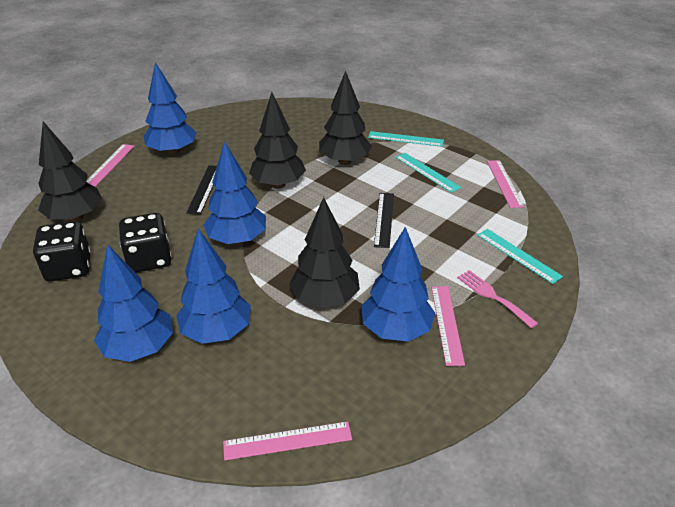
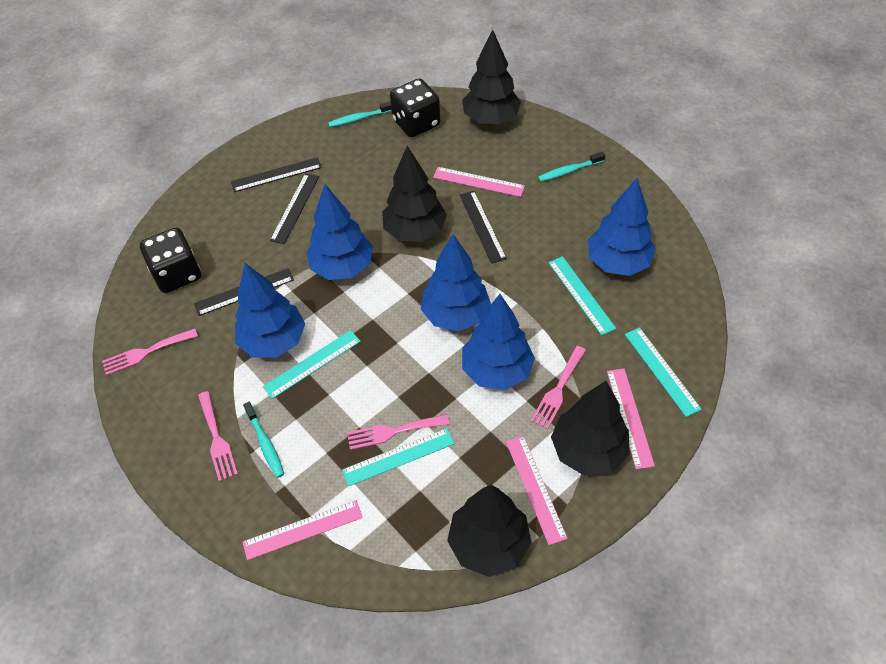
black ruler: [186,165,217,215] [374,193,394,248] = 2 -> [194,268,294,316] [231,157,322,192] [270,173,319,244] [460,191,507,264] = 4
pink fork: [457,270,538,329] = 1 -> [102,328,198,376] [198,391,238,482] [347,414,450,450] [531,346,586,429] = 4
turquoise ruler: [368,131,444,147] [395,153,461,193] [477,229,563,284] = 3 -> [263,330,361,399] [342,428,455,486] [548,256,616,336] [625,327,702,417] = 4
turquoise toothbrush: none = 0 -> [243,402,284,478] [328,101,392,127] [538,151,605,182] = 3

